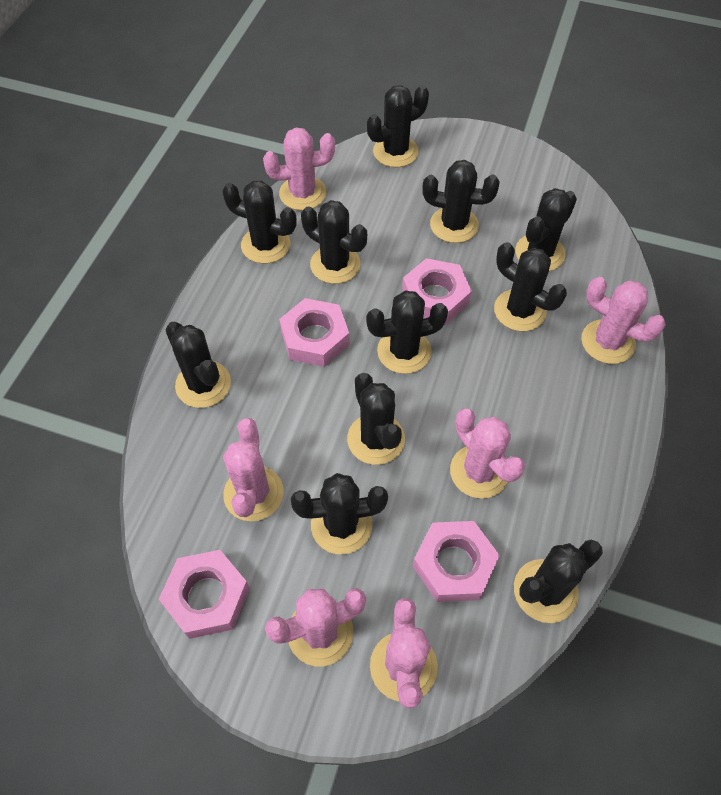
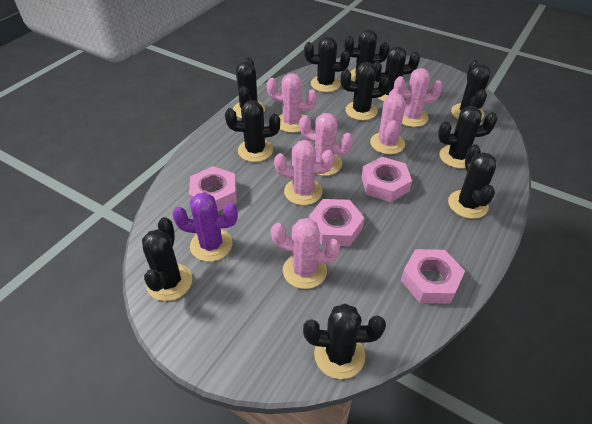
purple cactus: none = 0 -> [172,192,238,262] = 1

